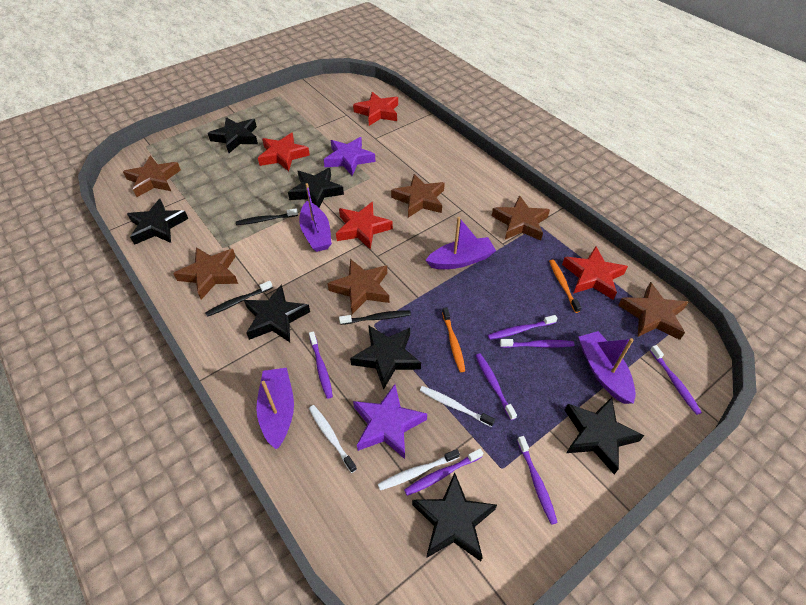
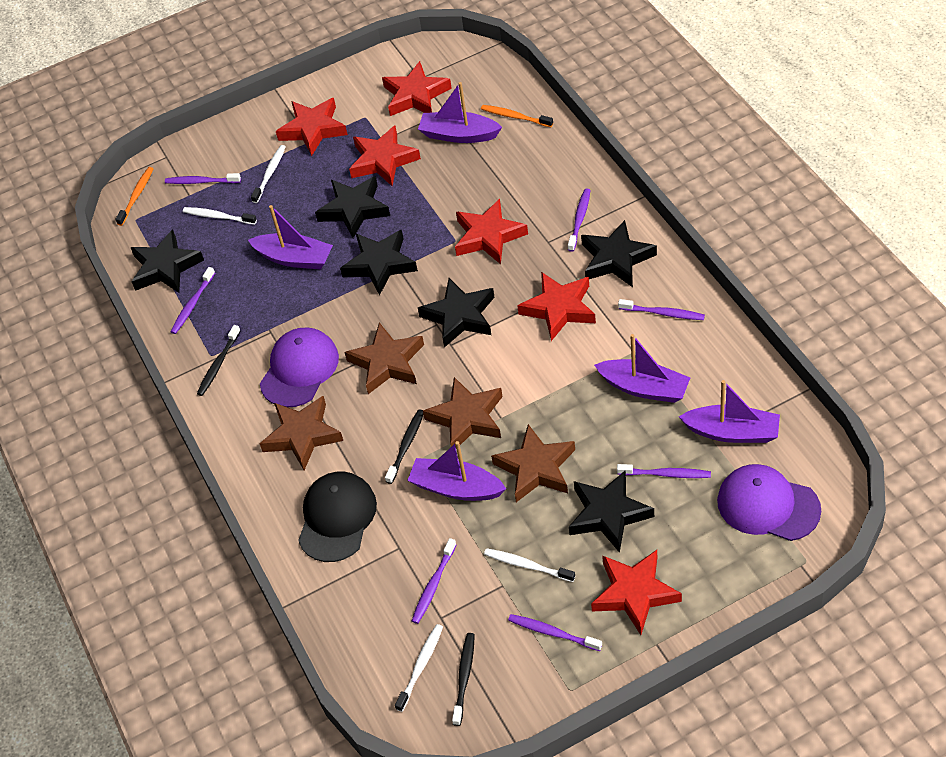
black cap: none = 0 -> [298,472,377,562] = 1
black star: [127,199,188,245] [208,117,258,153] [244,284,310,342] [288,168,344,208] [350,325,421,390] [412,472,497,561] [565,397,644,474] = 7 -> [130,229,204,293] [315,176,390,238] [340,230,418,295] [418,278,495,348] [569,470,654,553] [581,220,657,287] = 6
brown star: [123,156,181,197] [173,247,238,300] [327,259,389,314] [391,174,445,218] [492,195,550,241] [618,282,688,340] = 6 -> [260,396,343,470] [344,322,424,394] [423,377,503,447] [491,424,575,502] = 4
purple boat: [256,368,294,449] [299,183,332,252] [425,217,496,269] [579,331,636,404] = 4 -> [248,205,333,269] [407,441,506,501] [418,82,502,143] [594,334,690,403] [679,380,780,443] = 5
purple cap: none = 0 -> [260,327,339,407] [717,464,821,541] = 2
purple star: [323,137,375,176] [353,384,427,459] = 2 -> none = 0
red star: [258,133,310,171] [336,202,393,250] [353,92,398,126] [562,246,628,300] = 4 -> [276,98,348,156] [349,126,421,186] [382,61,452,116] [455,199,528,264] [517,272,596,341] [591,550,682,635] = 6
white toothbrush: [309,405,357,473] [378,449,460,490] [420,386,495,427] = 3 -> [183,207,257,225] [251,145,286,203] [395,624,443,712] [484,548,575,582] = 4

